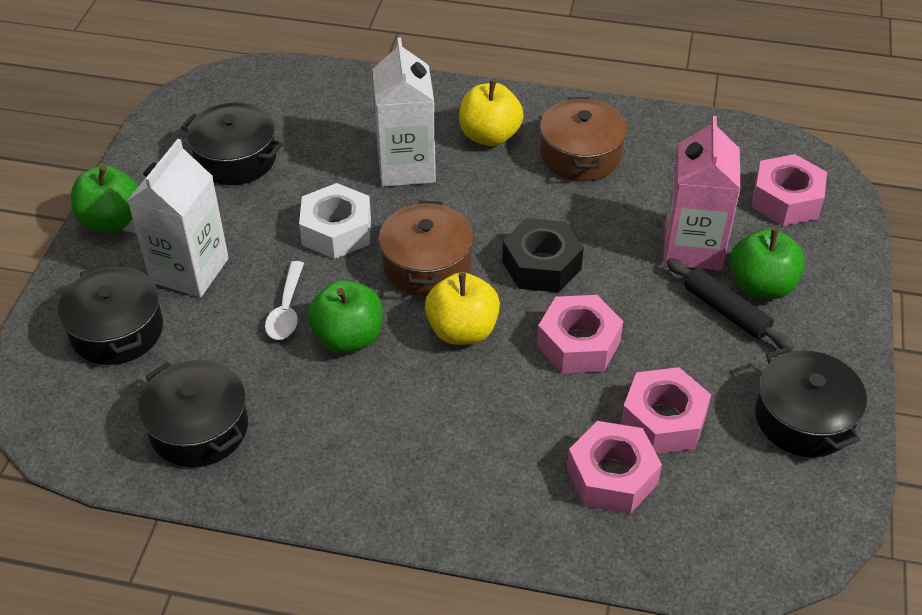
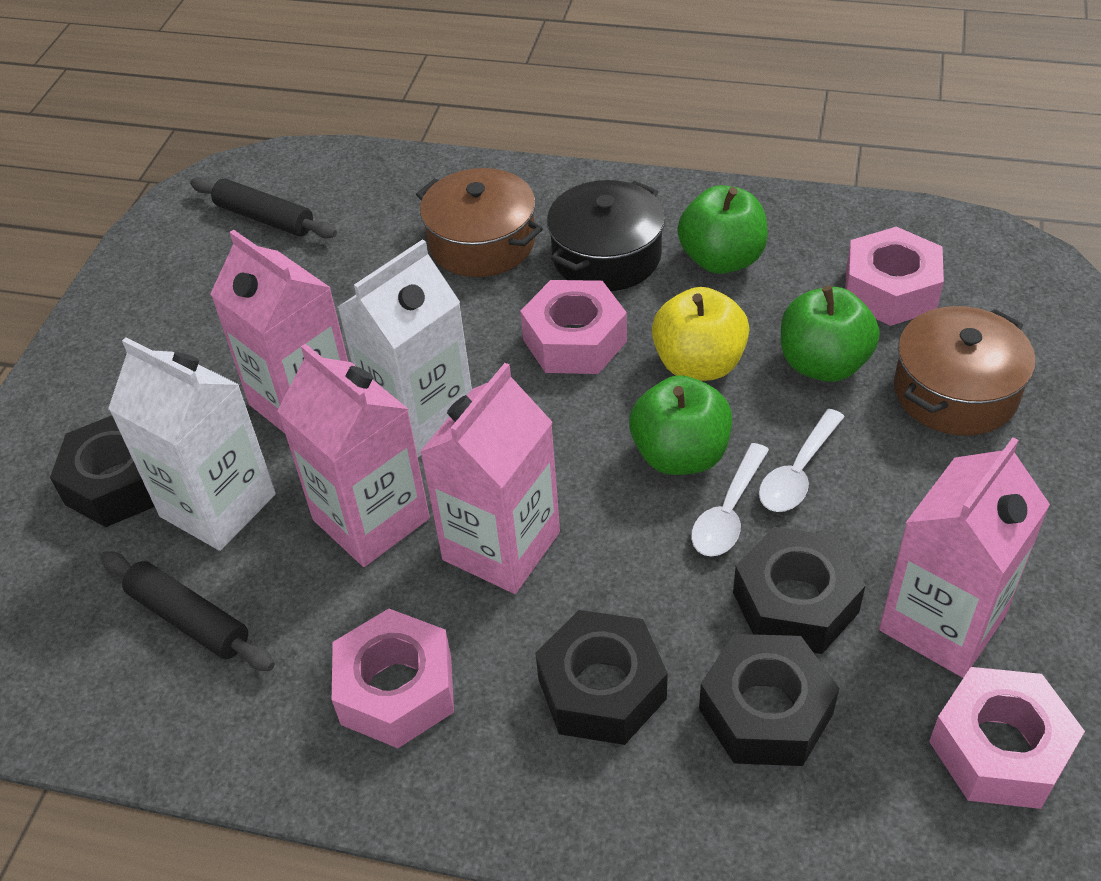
black nut: [502,218,584,293] = 1 -> [50,416,155,527] [535,610,668,745] [699,634,839,766] [733,527,866,654] = 4
black pot: [58,264,163,365] [138,360,248,467] [181,102,283,185] [755,346,867,457] = 4 -> [547,180,665,291] = 1
black rolling pin: [666,258,795,350] = 1 -> [100,551,275,671] [190,177,337,239] = 2
pink carton: [664,116,741,270] = 1 -> [210,229,348,433] [277,343,430,567] [420,363,560,594] [879,437,1050,678] = 4
white nut: [299,183,371,259] = 1 -> none = 0
white spoon: [265,261,304,340] = 1 -> [691,443,769,557] [759,409,845,512] = 2
yellow apple: [425,272,500,345] [459,80,524,146] = 2 -> [652,287,749,381] = 1

